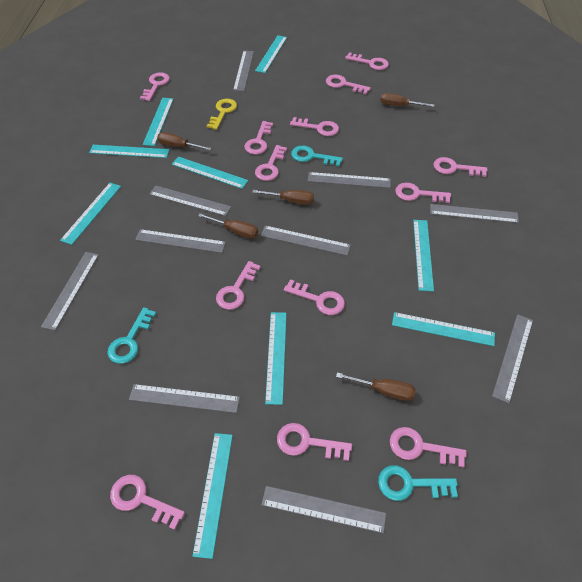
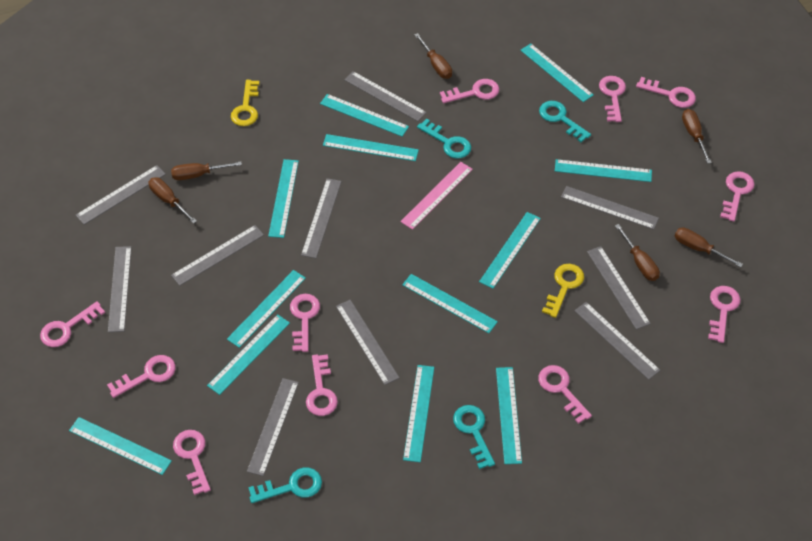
brown screwdriver: [157,132,211,150] [198,213,258,238] [252,190,314,204] [336,372,416,401] [380,93,434,107] = 5 -> [149,177,197,224] [171,161,242,180] [414,33,452,79] [615,224,660,281] [675,228,743,267] [682,109,712,164] = 6
pink key: [110,475,185,530] [140,72,170,101] [216,261,261,310] [244,121,273,154] [255,145,287,181] [277,423,352,461] [284,279,345,315] [290,117,339,136] [326,75,371,94] [345,52,389,70] [390,427,467,467] [395,183,451,203] [433,157,488,177] = 13 -> [40,301,105,347] [107,355,176,398] [173,430,211,495] [290,294,320,352] [306,354,338,416] [440,79,499,103] [538,365,592,424] [599,76,626,122] [636,77,696,108] [708,286,740,343] [720,171,755,222] = 11
pink ruler: none = 0 -> [400,162,473,230] = 1
turquoise key: [107,307,156,364] [291,145,343,167] [378,465,458,501] = 3 -> [248,468,322,503] [417,118,471,159] [453,405,495,469] [539,101,591,142] = 4
turquoise ruler: [60,183,121,245] [89,145,169,158] [143,98,173,146] [172,156,248,189] [193,433,233,559] [255,35,287,73] [265,312,286,405] [392,312,495,346] [413,220,434,292] = 9 -> [69,417,172,475] [207,314,290,395] [227,270,306,348] [268,159,299,238] [320,94,409,137] [323,134,419,161] [402,274,498,333] [403,365,434,462] [479,212,541,289] [496,367,522,464] [520,43,594,102] [555,159,652,182] = 12
yellow key: [207,99,237,130] = 1 -> [231,80,260,126] [542,264,584,318] = 2

